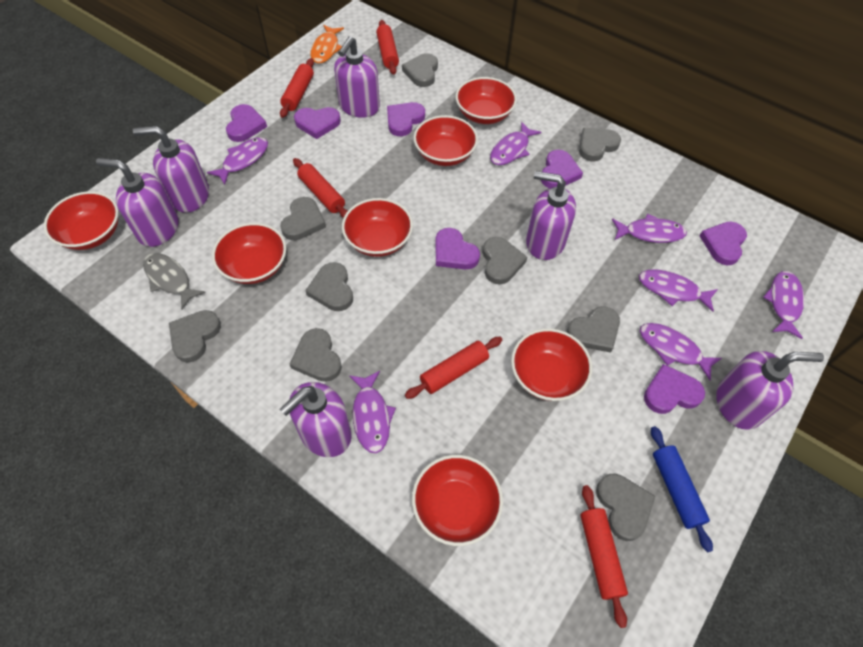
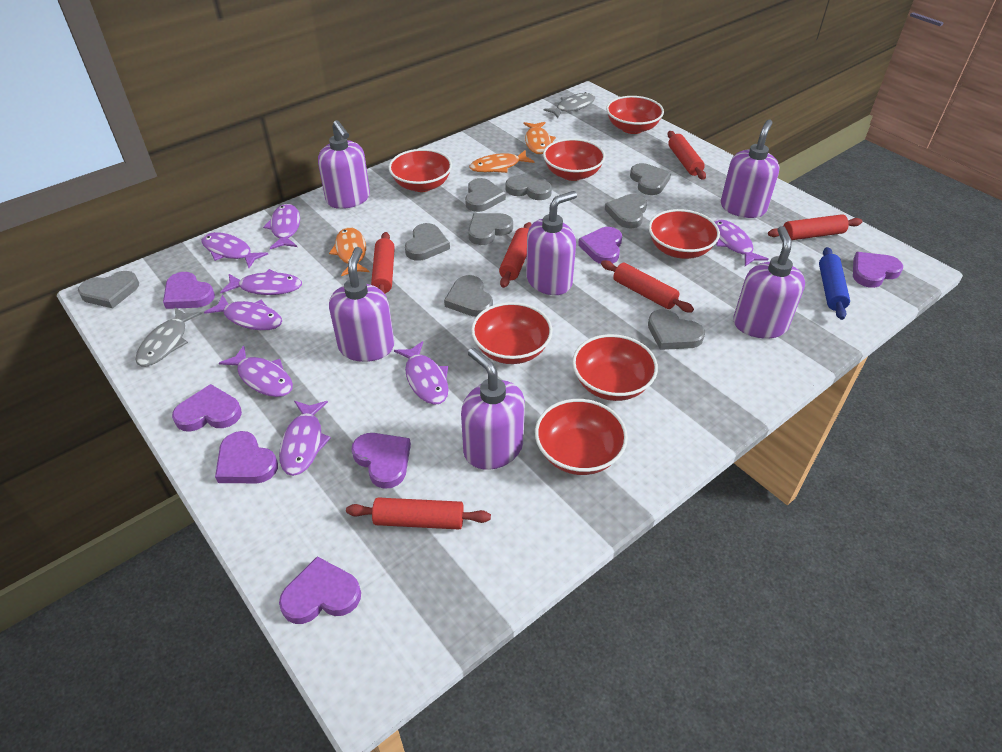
grey fish: [143,253,206,309] = 1 -> [135,307,202,366] [544,92,595,118] = 2
orange fish: [310,25,344,63] = 1 -> [329,227,369,276] [469,150,535,173] [524,122,556,154] = 3
purple fish: [207,137,268,185] [349,371,396,453] [490,122,541,165] [612,214,687,243] [639,269,718,312] [640,323,722,380] [763,271,804,339] = 7 -> [202,232,268,268] [204,294,282,331] [219,346,293,397] [220,269,302,295] [263,204,300,249] [279,401,331,476] [394,341,449,405] [714,219,769,266] = 8
red rolling pin: [280,58,314,118] [293,158,347,218] [376,20,399,75] [405,337,502,399] [580,485,628,628] = 5 -> [346,497,491,529] [371,232,395,294] [499,222,532,288] [601,260,694,312] [668,131,706,180] [768,214,862,240] = 6

